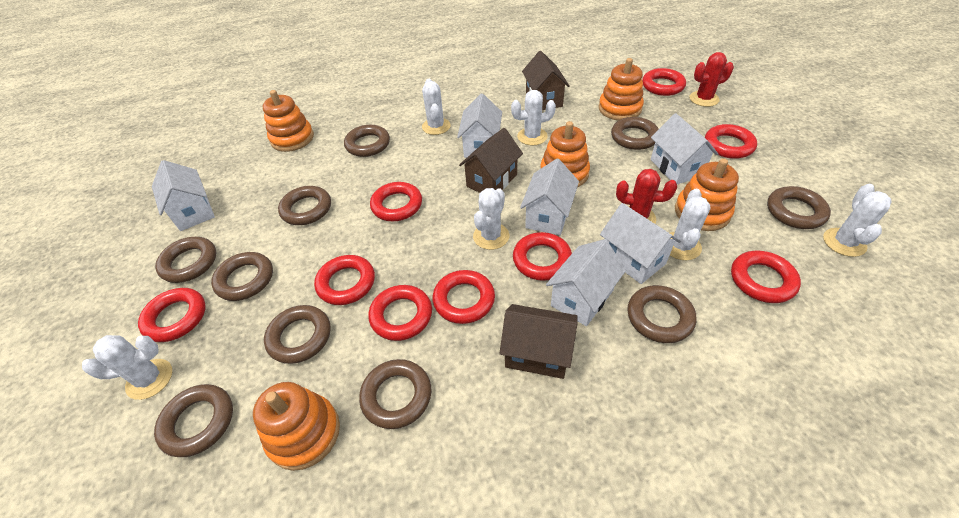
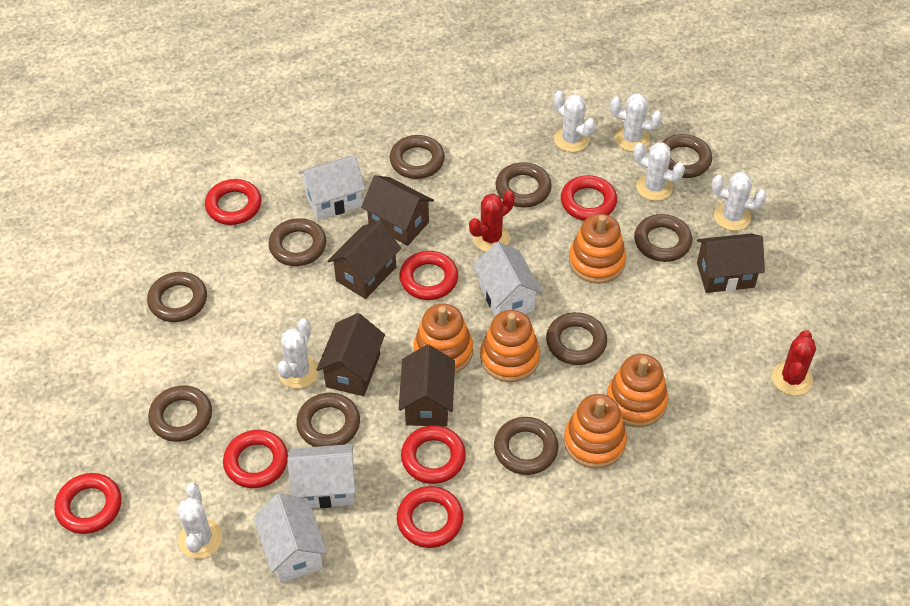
brown house: [459,128,523,193] [500,304,578,379] [522,51,570,110] = 3 -> [316,313,385,396] [327,221,401,299] [361,175,434,246] [399,345,455,427] [697,233,765,293] = 5
red ring: [138,288,206,342] [314,255,375,305] [368,285,432,341] [370,182,422,221] [433,270,495,324] [513,232,572,281] [642,68,686,96] [705,124,757,159] [731,251,801,303] = 9 -> [54,473,122,534] [205,179,261,225] [223,430,288,488] [397,486,463,548] [399,251,458,300] [401,425,466,484] [561,175,617,221] = 7
white house: [152,160,215,231] [457,94,502,158] [520,159,579,235] [546,239,626,326] [600,203,681,284] [651,113,718,184] = 6 -> [253,493,327,583] [287,444,355,508] [299,156,365,220] [473,242,542,316] = 4

